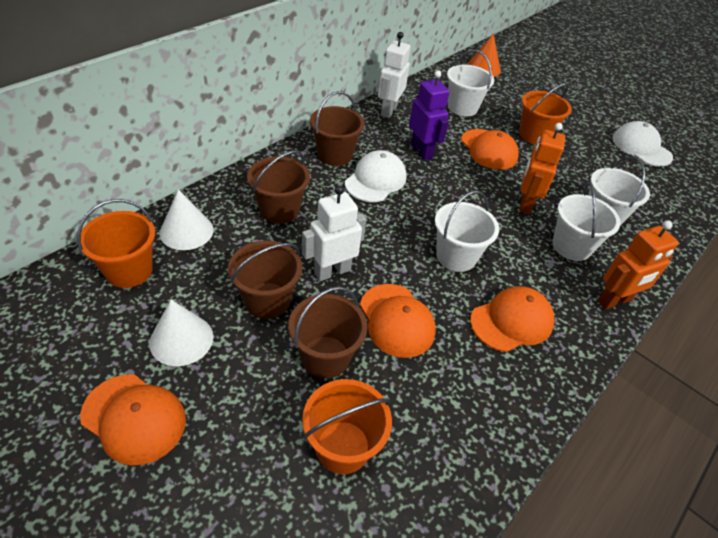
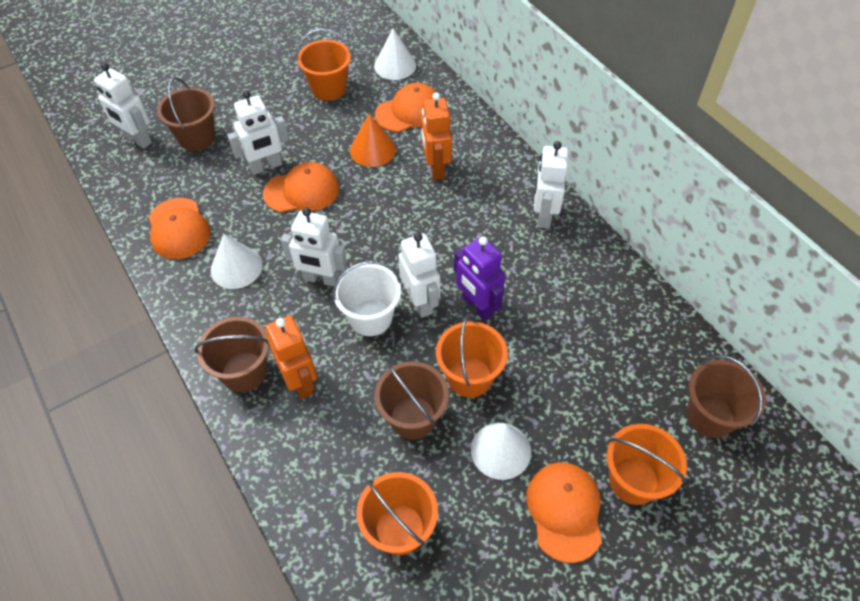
orange bucket: [77,199,155,288] [302,379,392,474] [519,83,572,145] = 3 -> [296,28,352,101] [356,472,438,555] [436,315,508,398] [607,424,687,505] = 4
white bucket: [435,191,499,272] [447,50,494,116] [552,182,621,261] [589,156,650,226] = 4 -> [332,261,401,336] = 1
white cap: [345,150,407,202] [612,121,673,166] = 2 -> none = 0
white cone: [149,299,213,366] [160,189,214,250] = 2 -> [211,234,263,289] [374,28,416,80] [471,423,531,480] = 3
white robot: [302,185,366,281] [378,32,411,118] = 2 -> [94,63,152,148] [227,90,289,175] [281,207,347,287] [398,233,440,318] [534,141,568,229] = 5

